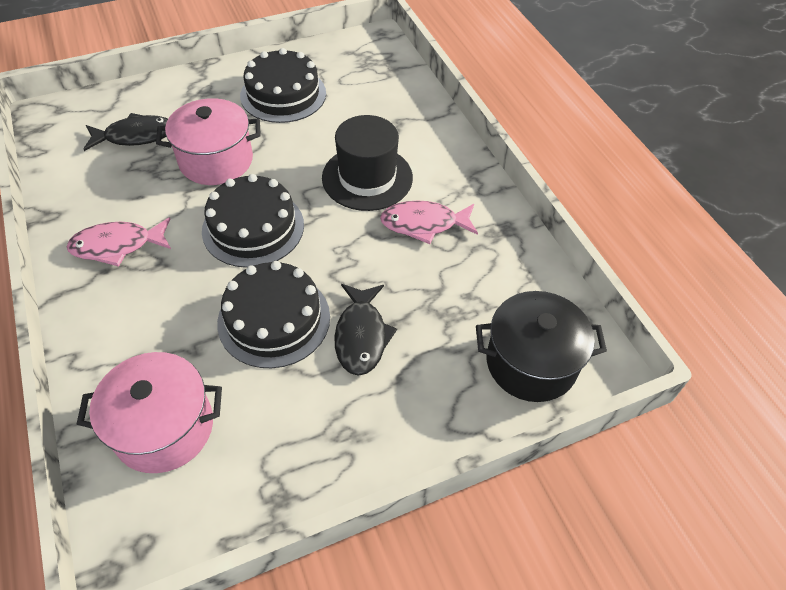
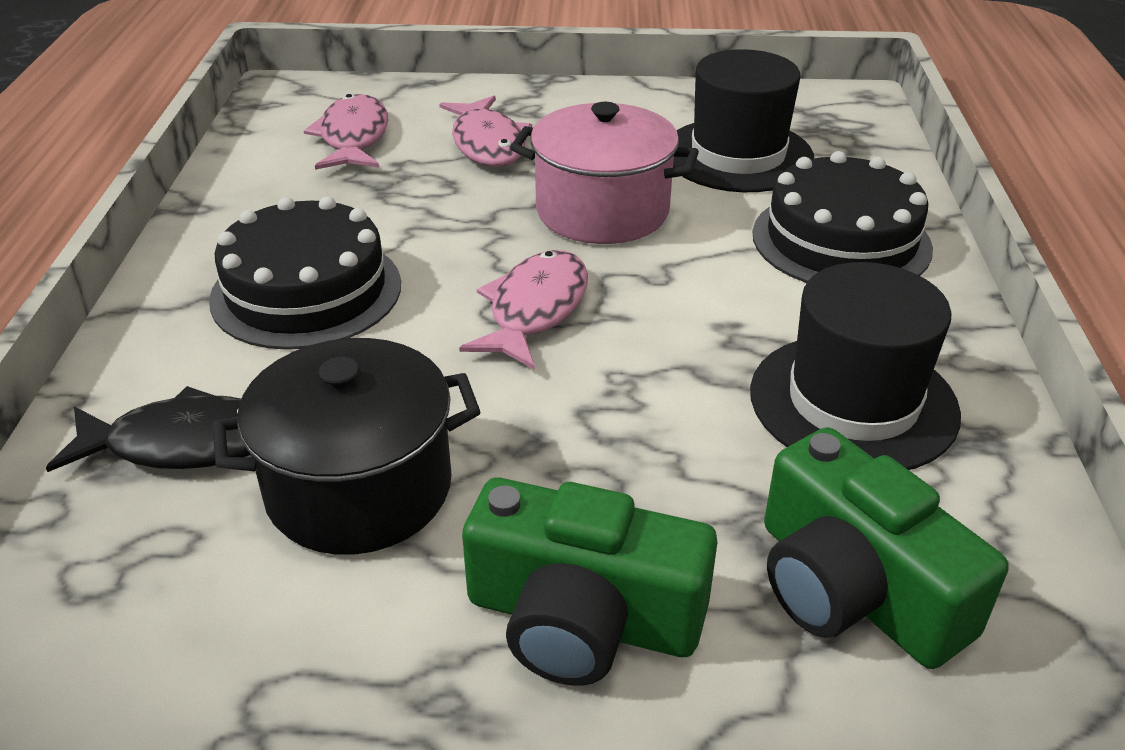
black cake: [202,174,304,268] [217,261,330,368] [240,48,326,123] = 3 -> [209,196,401,350] [753,151,933,283] = 2
black fish: [83,113,168,151] [334,284,397,376] = 2 -> [46,386,251,472] = 1
black hat: [322,115,413,211] = 1 -> [673,49,814,192] [750,262,961,470] = 2
green camera: none = 0 -> [462,478,717,685] [764,427,1008,669] = 2
pink fish: [66,217,171,267] [380,200,478,244] = 2 -> [304,94,389,170] [439,96,532,167] [459,250,588,370] = 3
pink pot: [76,352,222,473] [156,98,261,185] = 2 -> [510,102,699,244] = 1

